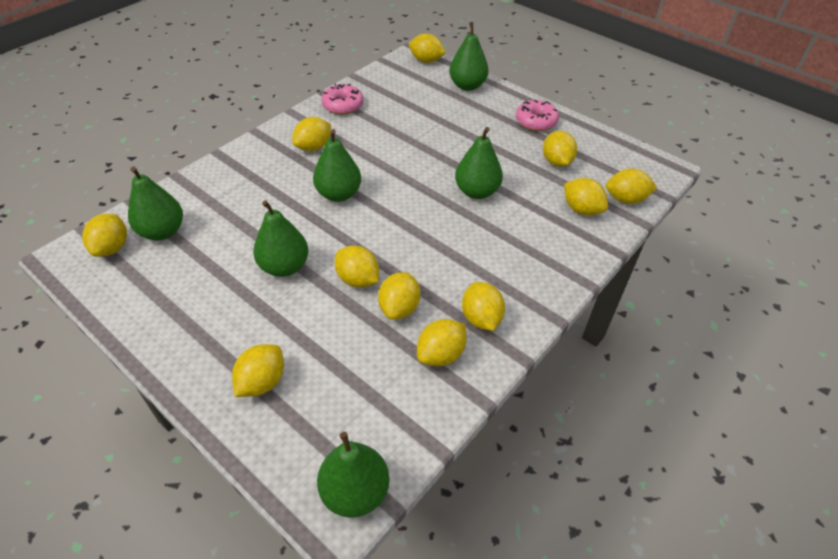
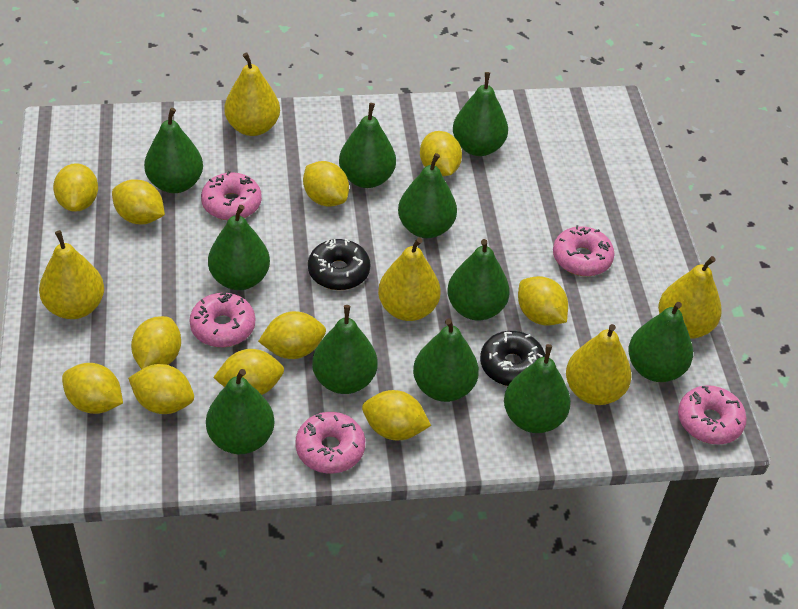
black donut: none = 0 -> [308,239,370,290] [480,331,545,386] = 2
green pear: [128,166,183,240] [253,200,309,277] [313,129,361,202] [317,432,389,518] [449,22,489,91] [455,127,503,199] = 6 -> [144,108,203,193] [206,369,274,454] [208,205,270,290] [312,305,378,394] [339,103,396,188] [398,153,457,238] [413,318,479,402] [447,239,510,320] [453,72,508,156] [504,344,571,433] [628,302,693,382] = 11
pink donut: [321,84,364,115] [516,100,559,131] = 2 -> [189,292,255,347] [201,171,262,220] [295,412,365,474] [553,225,614,276] [678,385,747,445] = 5
yellow pear: none = 0 -> [39,230,104,319] [224,52,280,136] [378,238,441,321] [566,324,632,405] [658,256,722,339] = 5

